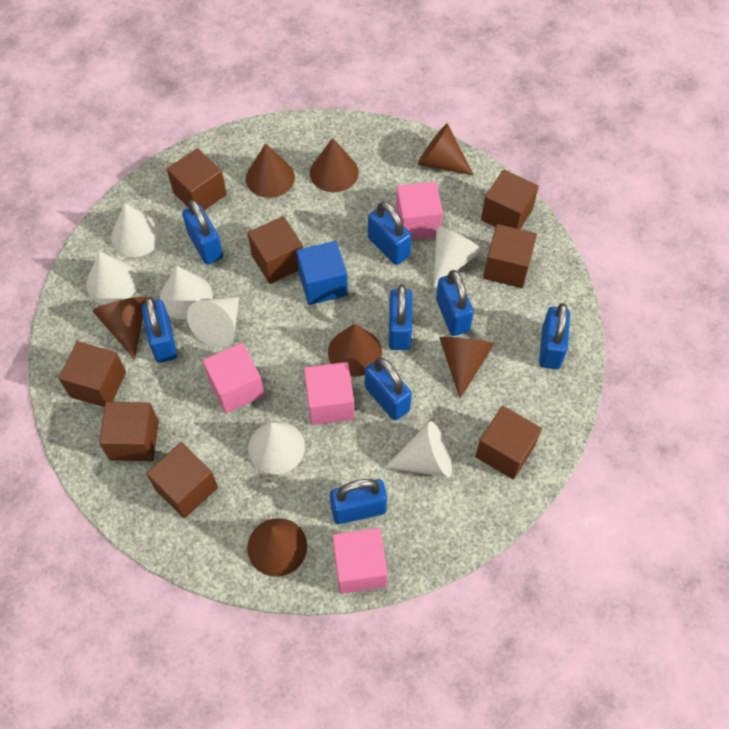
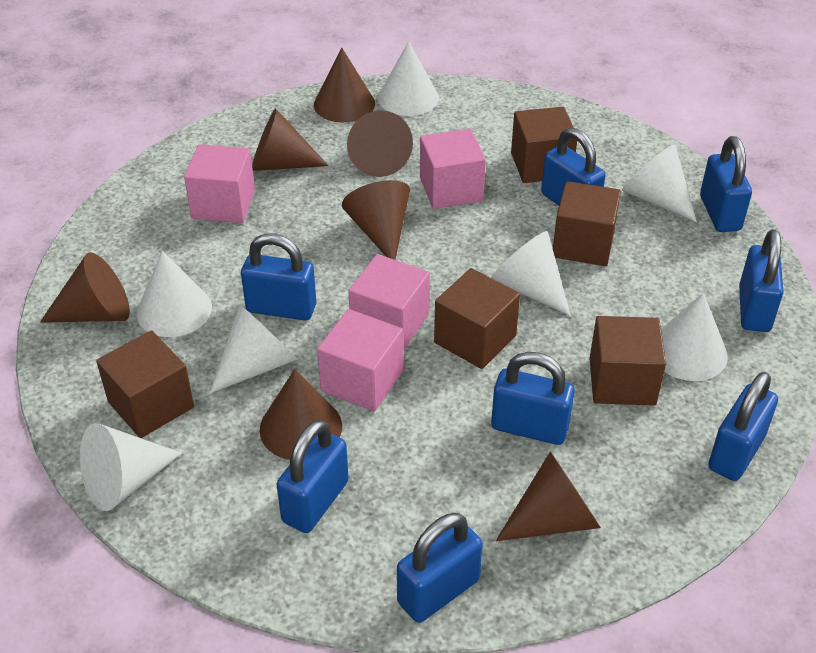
blue cube: [296,241,348,305] = 1 -> none = 0
brown cube: [58,341,126,407] [99,402,159,461] [146,442,218,518] [167,148,227,210] [248,216,303,284] [475,406,542,480] [481,170,539,229] [483,224,537,288] = 8 -> [96,330,194,438] [434,268,520,369] [511,107,577,183] [553,181,621,266] [589,316,666,406] = 5

